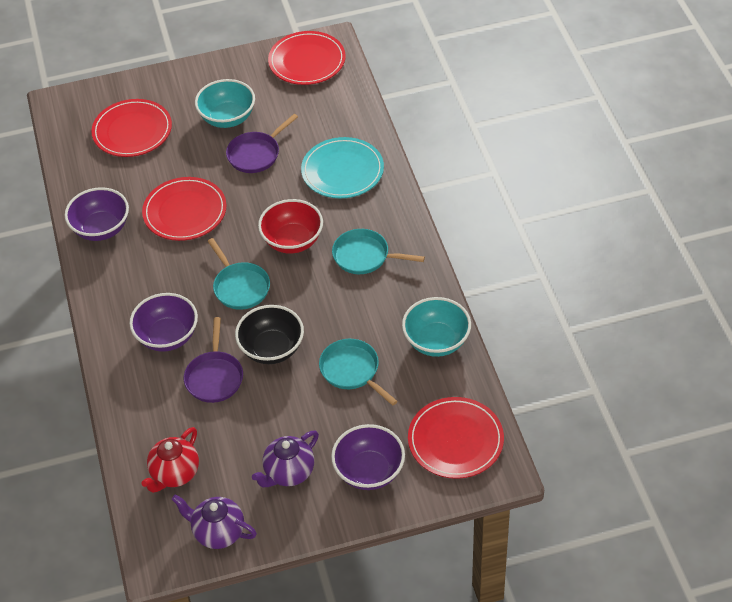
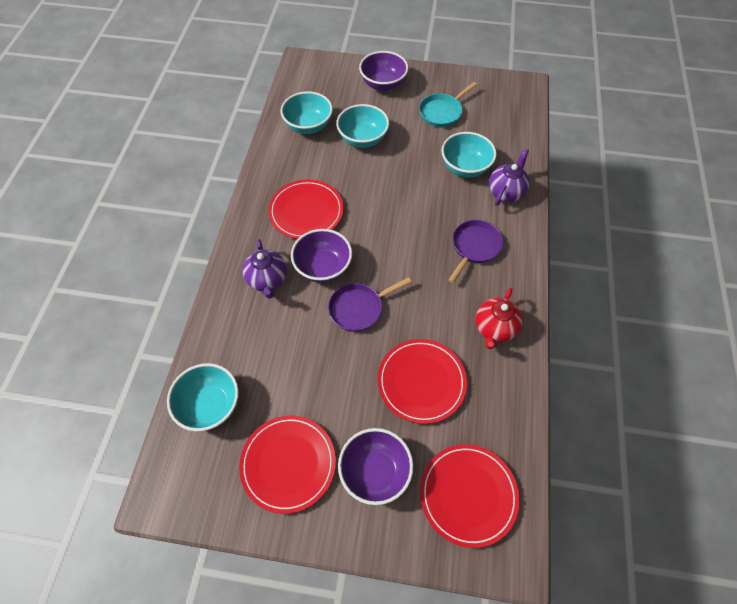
black bowl: [235,305,304,364] = 1 -> none = 0
red bowl: [258,199,323,254] = 1 -> none = 0
turquoise bowl: [195,79,255,128] [402,297,471,357] = 2 -> [167,363,239,432] [281,91,333,134] [336,104,389,148] [441,132,497,178] = 4
turquoise pan: [208,238,270,310] [319,339,398,406] [332,229,425,274] = 3 -> [419,82,477,127] = 1
turquoise plate: [301,137,384,198] = 1 -> none = 0

